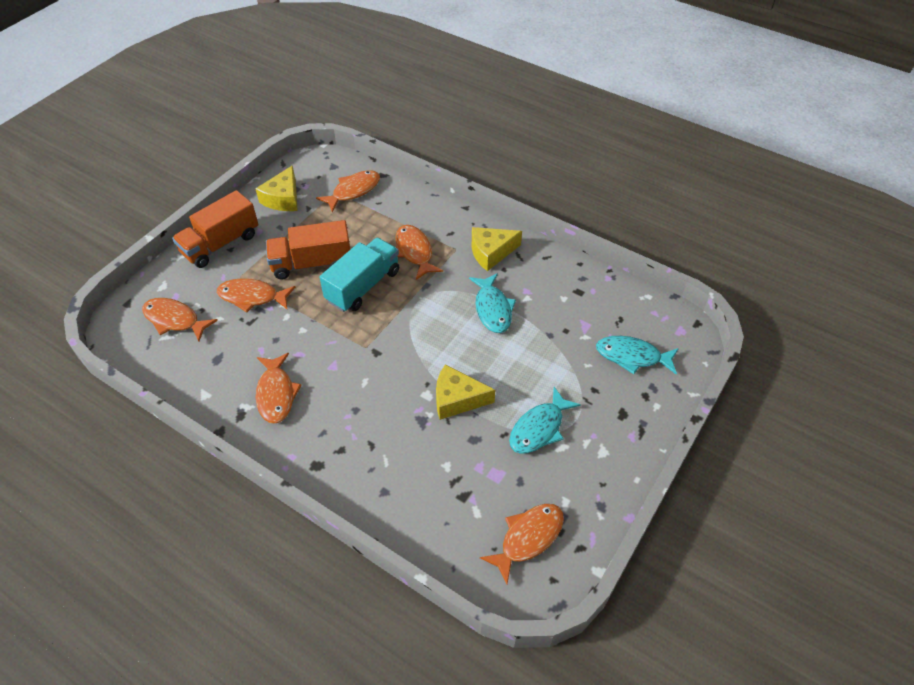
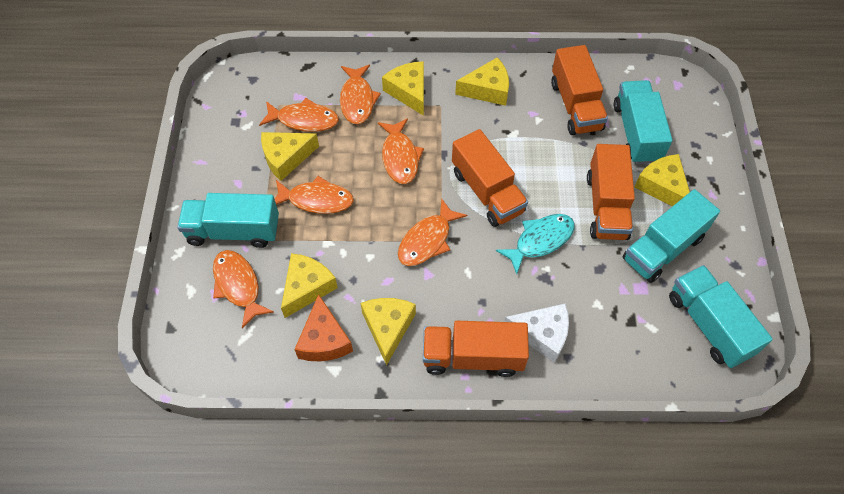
orange cheese: none = 0 -> [294,294,353,361] = 1
orange truck: [172,190,258,268] [266,220,350,279] = 2 -> [423,321,529,377] [452,129,528,227] [551,45,608,135] [587,144,635,240] = 4
turquoise fish: [469,273,516,333] [509,387,581,454] [596,336,679,374] = 3 -> [496,214,575,274] = 1
turquoise truck: [320,238,399,312] = 1 -> [177,193,279,248] [614,80,672,164] [623,189,720,283] [669,265,773,368] = 4
white cheese: none = 0 -> [504,303,569,363] = 1
yellow cheese: [256,165,298,211] [436,365,495,420] [472,227,522,271] = 3 -> [261,132,319,181] [281,253,338,318] [361,298,416,365] [382,61,424,116] [455,57,509,106] [635,154,690,206] = 6

